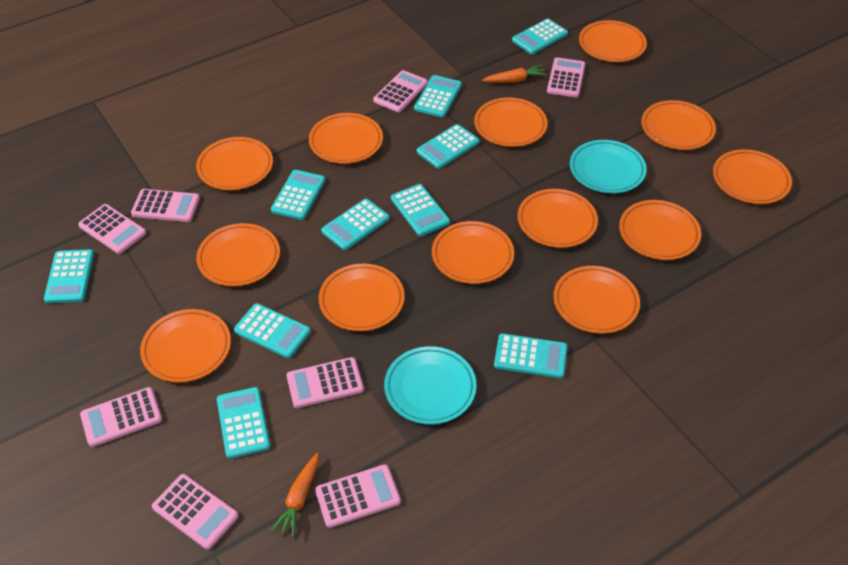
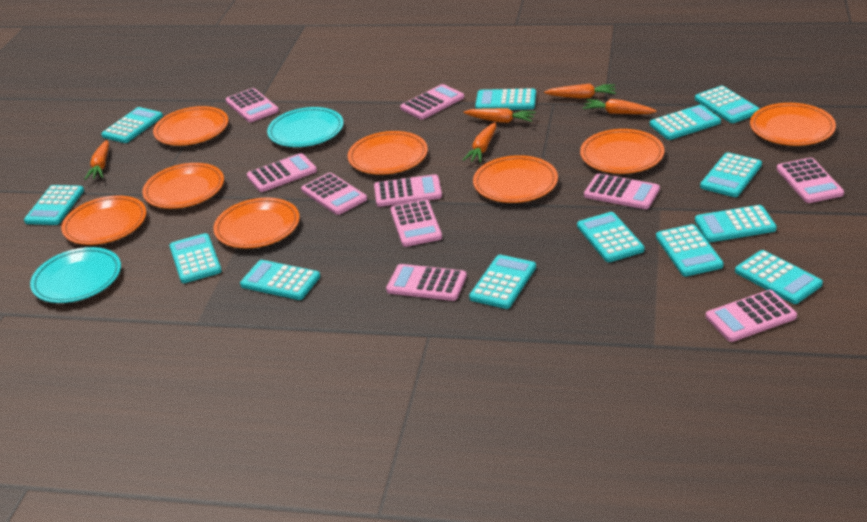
orange carrot: [271,453,319,537] [482,65,547,83] = 2 -> [85,140,109,180] [463,108,536,123] [463,122,496,163] [544,84,616,98] [583,99,657,114] = 5
orange plate: [140,309,231,382] [196,137,273,190] [196,223,280,286] [309,113,383,164] [319,263,405,331] [432,221,514,284] [474,97,547,147] [518,189,598,248] [553,266,640,334] [579,20,647,62] [619,200,701,260] [641,100,716,150] [713,149,792,204] = 13 -> [61,195,146,245] [142,163,224,209] [153,106,228,146] [213,197,300,248] [348,131,428,175] [473,155,558,203] [580,129,665,174] [750,103,836,146] = 8
pink calculator: [78,204,146,254] [80,387,162,447] [131,189,200,222] [152,474,239,550] [286,357,364,408] [315,464,401,528] [373,70,428,112] [547,57,585,97] = 8 -> [225,88,279,122] [247,153,317,192] [301,173,367,215] [374,174,442,207] [386,264,467,301] [390,199,442,247] [400,84,464,120] [584,174,660,209] [706,290,797,342] [777,158,844,203] = 10
turquoise calculator: [44,250,94,303] [217,387,270,459] [234,303,311,358] [271,170,325,220] [321,199,390,250] [391,184,450,236] [414,75,462,117] [417,124,479,169] [494,333,568,378] [512,18,568,54] = 10 -> [24,185,84,225] [101,107,163,143] [169,233,222,283] [240,260,320,300] [469,255,536,309] [475,88,536,110] [577,212,645,262] [650,105,721,140] [656,224,724,276] [695,86,760,123] [695,205,777,242] [700,152,762,197] [735,250,823,304] = 13

